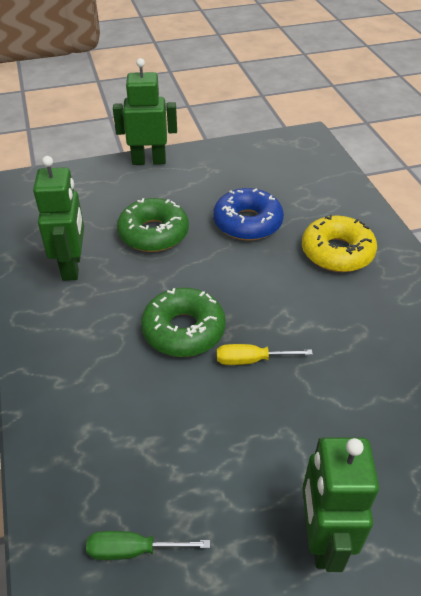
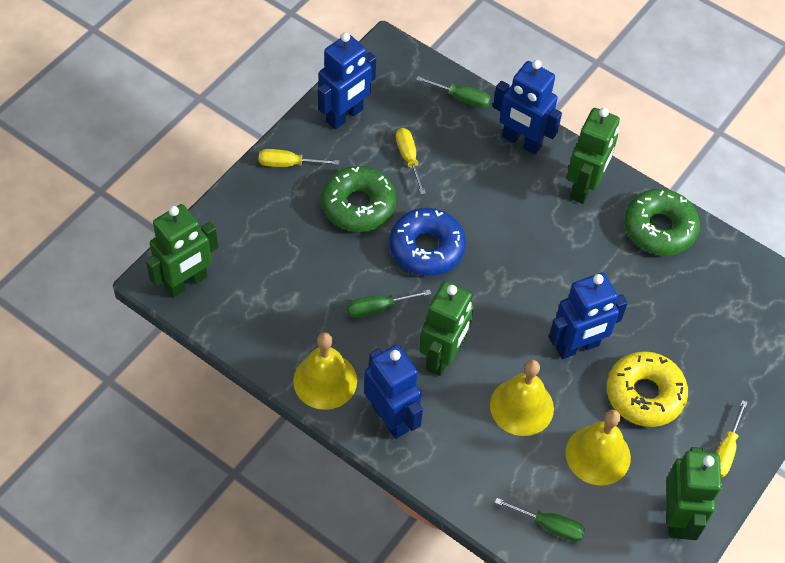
blue robot: none = 0 -> [318,32,376,129] [364,345,423,439] [493,60,562,154] [549,273,628,359] = 4
green robot: [33,156,84,281] [113,58,177,165] [302,438,379,572] = 3 -> [146,204,218,298] [419,281,474,376] [567,108,620,204] [666,447,722,540] = 4
green screwdriver: [86,531,210,560] = 1 -> [347,290,431,318] [416,76,491,108] [495,498,585,542] = 3
yellow bell: none = 0 -> [293,333,357,410] [490,360,554,436] [566,410,631,486] = 3
yellow screwdriver: [217,344,313,365] = 1 -> [259,149,339,167] [396,128,426,195] [716,400,748,478] = 3

